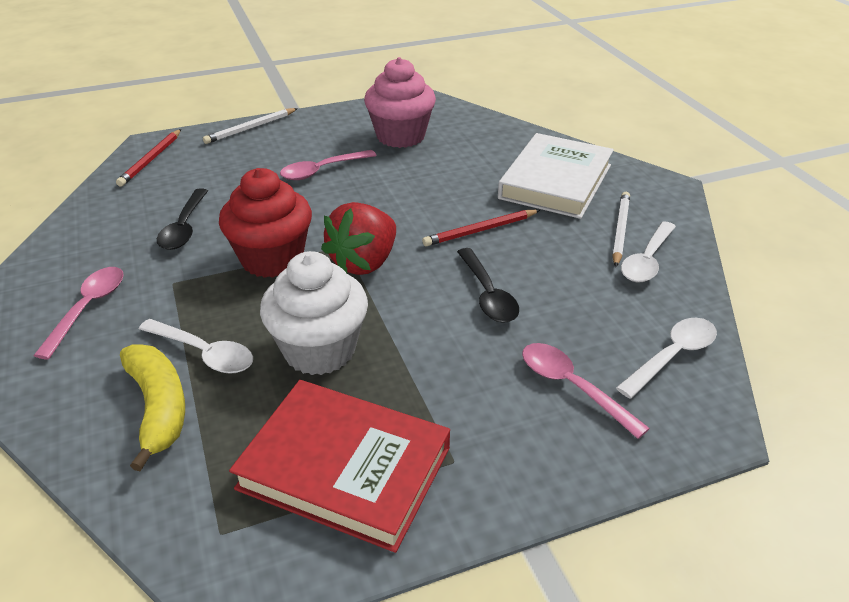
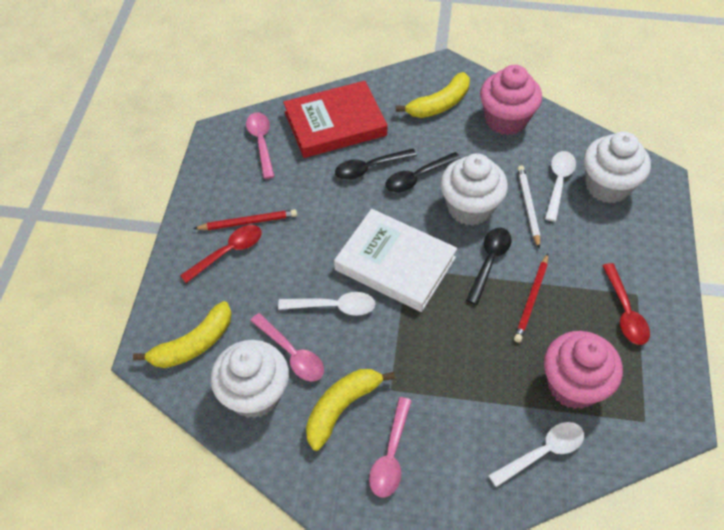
black spoon: [157,188,208,250] [457,248,519,323] = 2 -> [335,148,417,180] [385,152,461,193] [466,227,511,305] = 3
pink cupcake: [364,57,436,148] = 1 -> [480,65,542,135] [544,331,623,409] = 2
red cupcake: [219,168,312,278] = 1 -> none = 0
red spoon: none = 0 -> [180,225,262,283] [602,263,650,345] = 2
red strawberry: [321,202,396,275] = 1 -> none = 0
white cupcake: [260,251,368,375] = 1 -> [211,340,289,418] [440,153,508,226] [584,131,651,203] = 3
white pencil: [203,108,298,144] [612,192,630,267] = 2 -> [517,166,540,249] = 1
yellow banana: [120,344,185,472] = 1 -> [133,301,232,368] [306,369,395,451] [396,72,470,118] = 3

